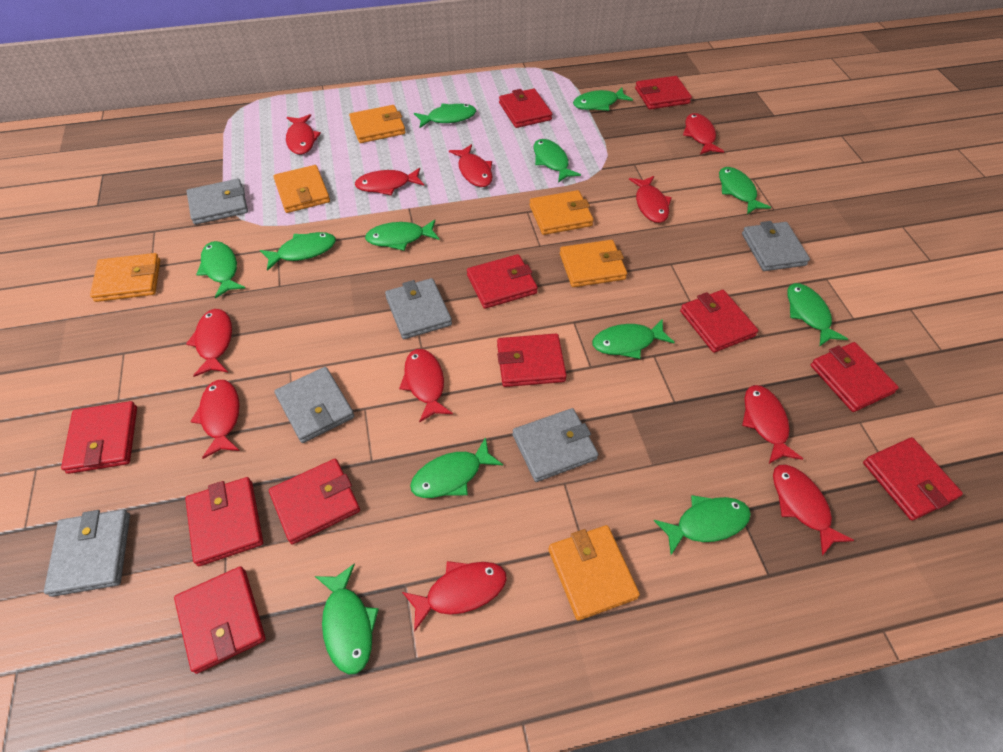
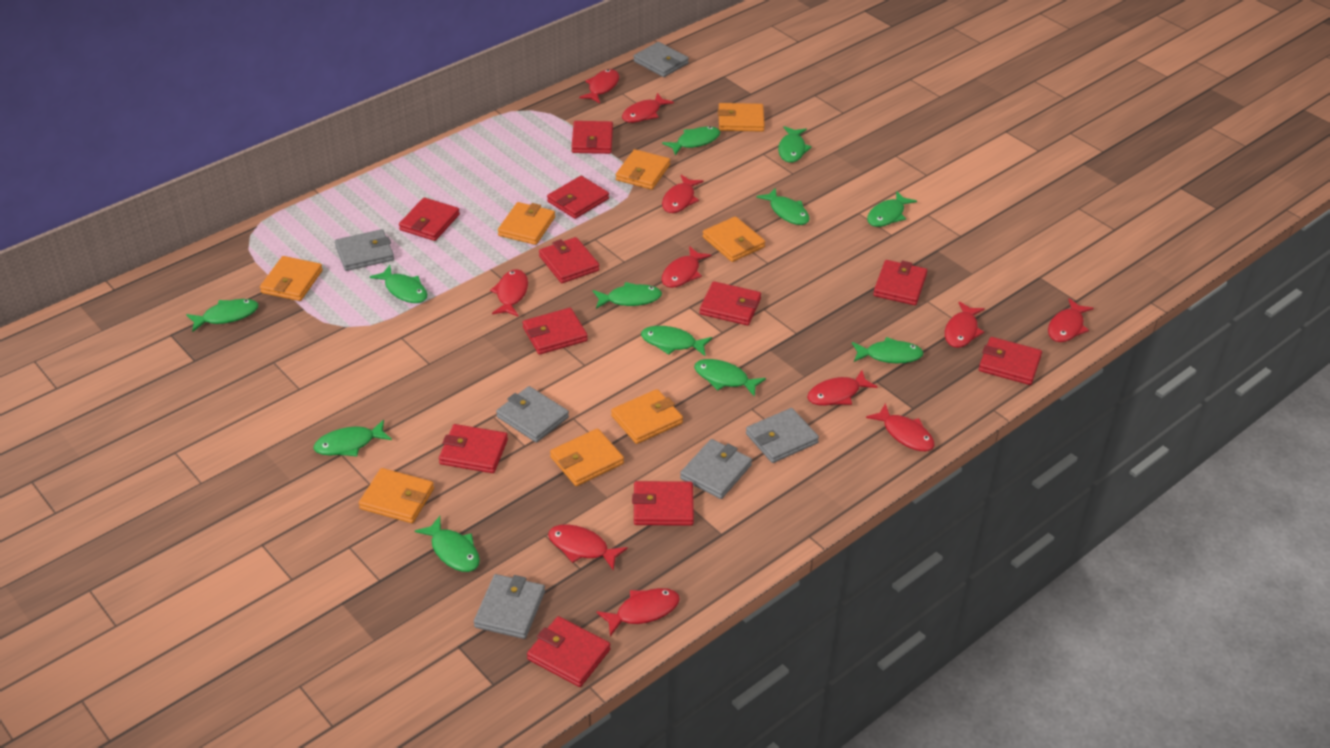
orange wallet: [90,253,160,302] [273,165,330,213] [349,105,405,143] [530,190,594,235] [548,525,640,620] [560,240,627,287] = 6 -> [260,256,323,301] [359,468,434,523] [498,202,555,245] [550,428,624,486] [611,389,683,444] [616,149,670,190] [703,216,765,262] [718,103,765,132] = 8

